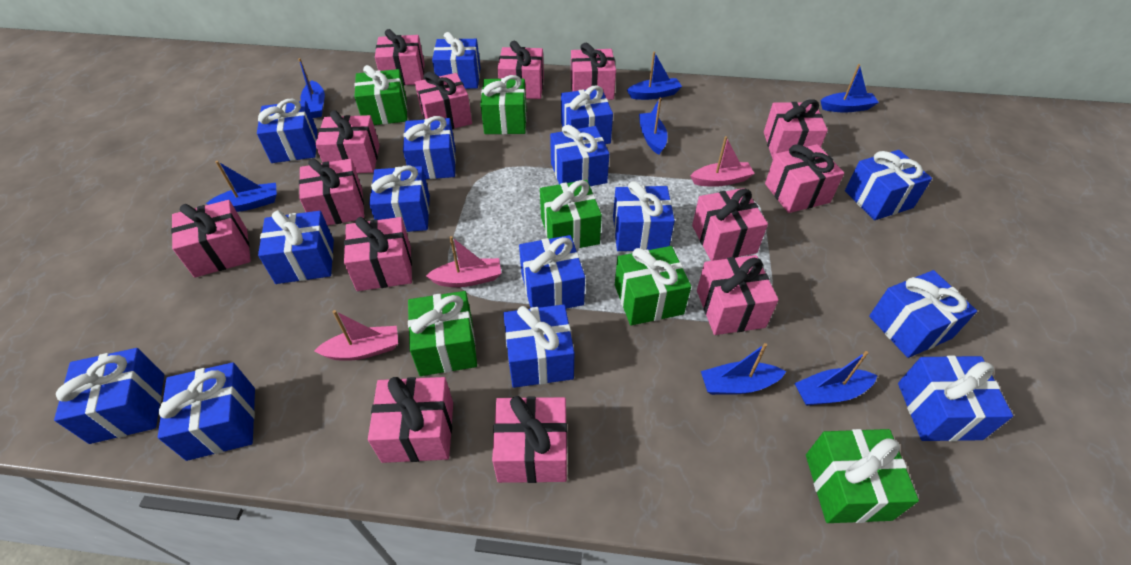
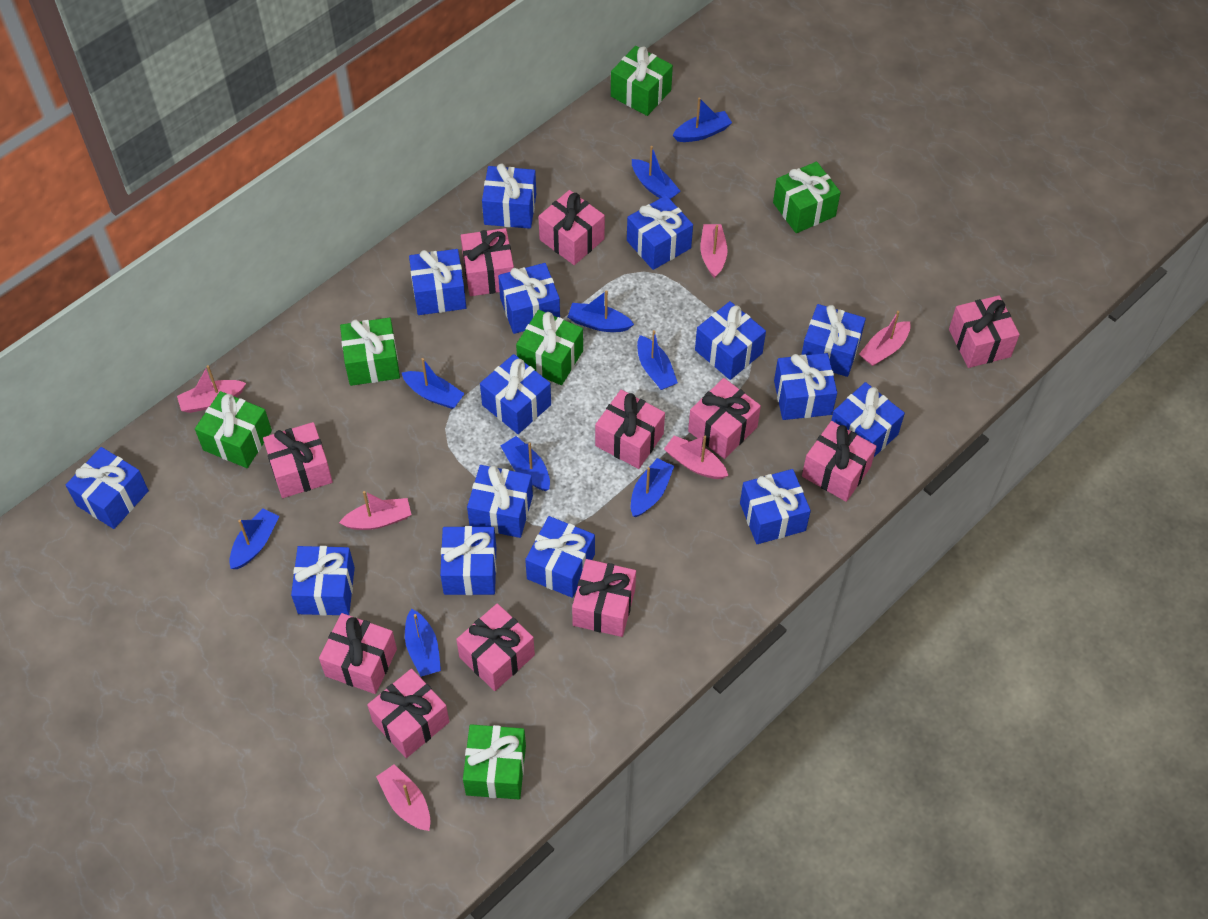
blue boat: [206,161,277,212] [298,58,325,118] [627,52,682,100] [639,97,667,155] [701,343,786,395] [794,351,878,406] [820,64,879,113] = 7 -> [229,508,279,569] [402,358,465,409] [405,609,441,677] [501,436,550,491] [568,290,634,332] [631,458,674,517] [632,146,681,199] [637,330,678,390] [672,98,732,142] = 9
pink boat: [314,310,398,361] [426,236,501,287] [690,136,755,187] = 3 -> [177,365,246,413] [339,491,412,530] [376,764,430,831] [664,436,729,479] [701,224,728,278] [859,311,911,366] = 6
pink gift: [171,200,251,278] [299,158,364,226] [315,110,380,173] [344,217,412,291] [368,377,453,463] [375,29,425,86] [415,72,472,129] [492,396,567,483] [497,41,544,99] [571,43,616,100] [692,188,768,261] [697,255,779,335] [764,99,828,159] [765,144,844,213] = 14 -> [263,422,333,498] [319,613,397,694] [367,669,449,758] [456,603,535,691] [461,228,514,296] [539,190,605,265] [572,559,636,637] [595,390,665,469] [688,378,761,459] [802,421,877,502] [949,295,1020,368] = 11

